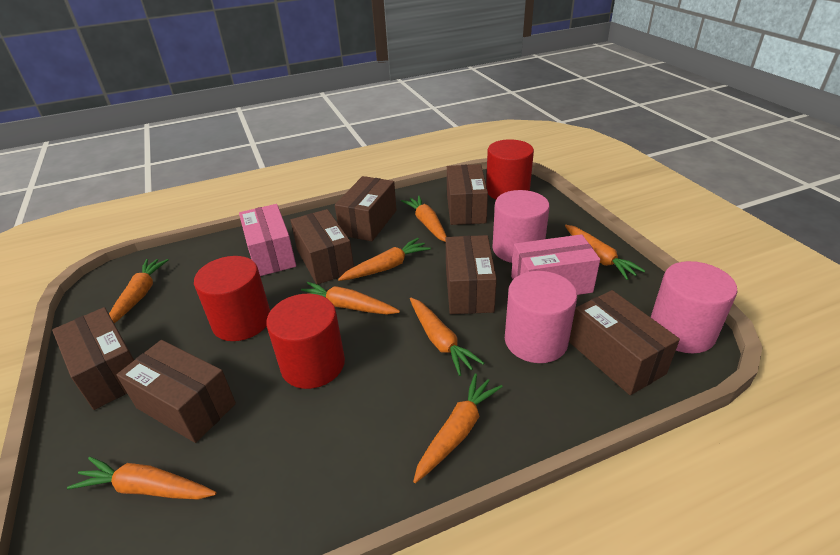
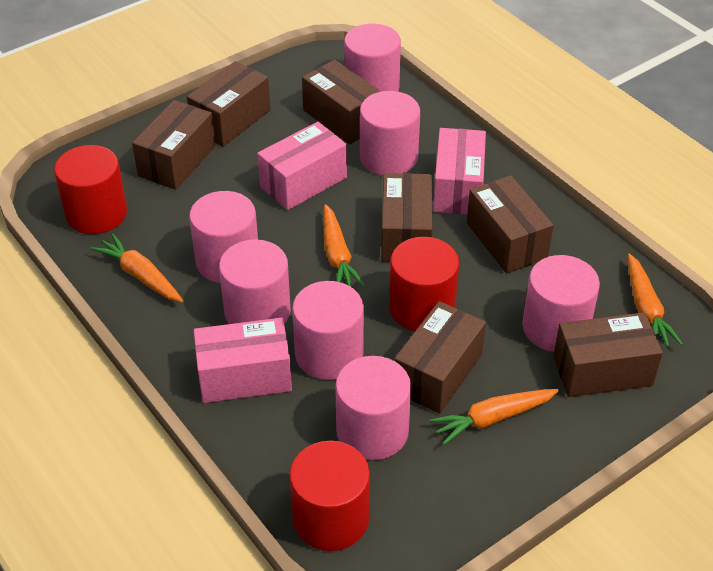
orange carrot: [67,457,216,500] [109,259,168,323] [301,282,400,315] [338,238,431,281] [401,195,447,242] [410,298,484,376] [413,373,502,483] [565,225,645,280] = 8 -> [91,233,183,302] [323,204,365,287] [430,389,559,445] [628,253,683,347] = 4
pink box: [239,204,296,276] [511,234,600,295] = 2 -> [194,318,292,403] [257,122,347,210] [433,128,486,214] = 3
pink cylinder: [493,190,550,263] [505,271,577,363] [651,261,737,353] = 3 -> [189,191,258,283] [219,239,291,324] [292,281,364,380] [335,356,411,460] [344,24,401,92] [360,91,420,175] [522,255,600,352] = 7

